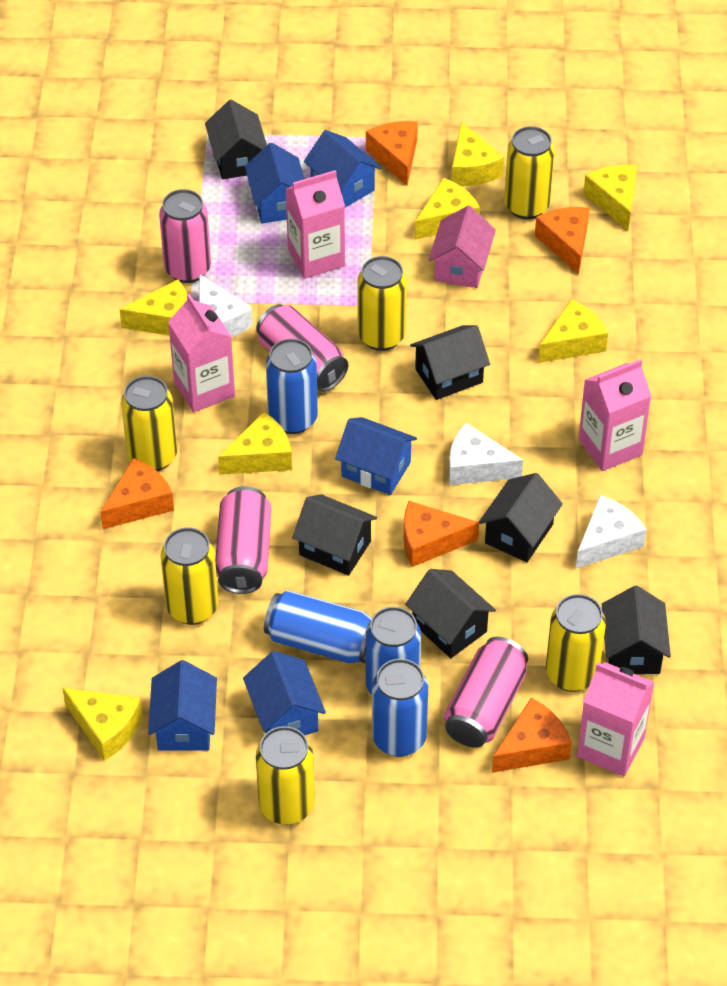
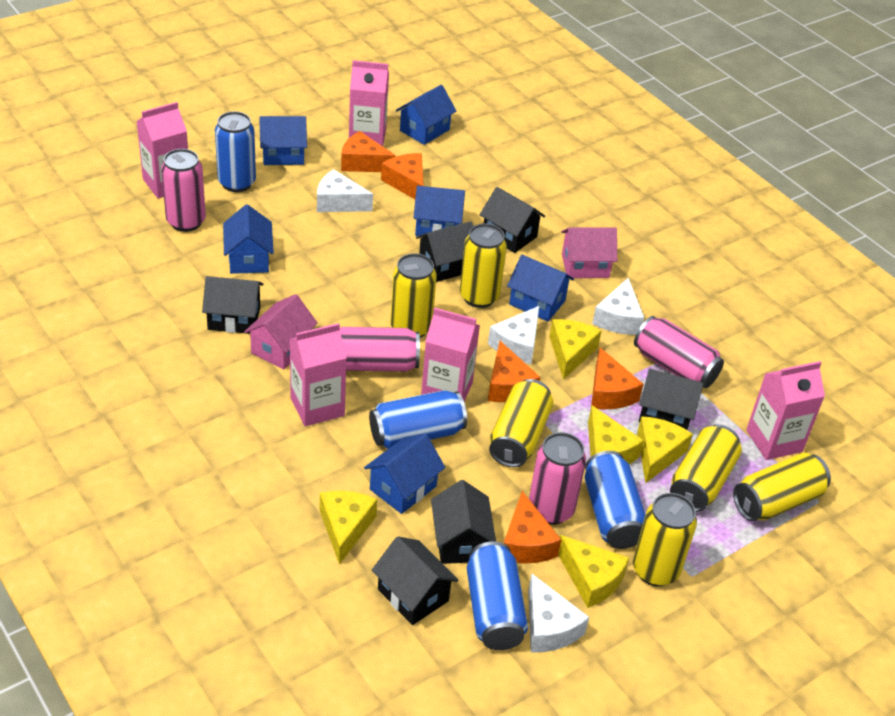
blue house: [148,660,217,751] [243,651,326,735] [245,143,304,223] [304,130,381,207] [335,417,417,495] = 5 -> [223,204,274,274] [259,116,307,165] [364,434,445,514] [396,85,456,145] [413,186,465,236] [507,255,574,322] = 6
pink carton: [168,294,235,412] [286,170,345,279] [577,662,654,777] [578,359,651,471] = 4 -> [136,102,188,198] [290,323,347,426] [349,60,389,146] [421,307,480,401] [746,361,825,460] = 5
pink house: [429,206,496,288] = 1 -> [244,294,318,370] [562,228,617,278] = 2
white cheese: [199,274,253,338] [449,423,523,485] [576,495,646,568] = 3 -> [317,169,373,212] [488,306,539,364] [528,573,589,653] [592,278,644,335] = 4
yellow cheese: [62,688,142,761] [119,279,187,336] [218,412,292,475] [415,178,480,240] [451,122,504,186] [538,299,608,363] [583,165,637,230] = 7 -> [320,491,377,565] [549,319,602,380] [558,535,629,608] [588,405,644,464] [637,416,693,483] = 5

